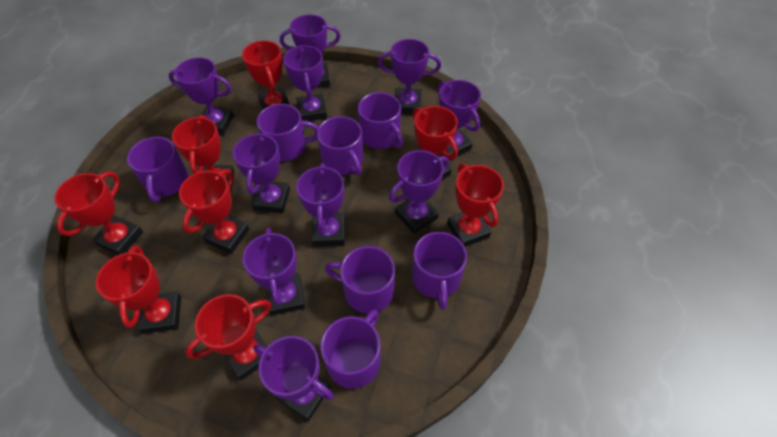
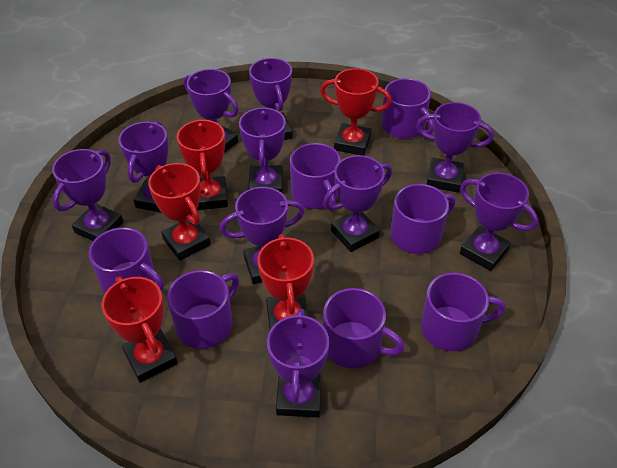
red trophy: [55,172,143,255] [96,245,181,334] [172,115,234,192] [179,169,249,254] [185,294,271,380] [242,40,290,110] [413,106,458,180] [447,163,504,247] = 8 -> [102,276,178,383] [148,163,211,261] [177,119,228,210] [257,234,314,330] [320,68,392,156] = 5

